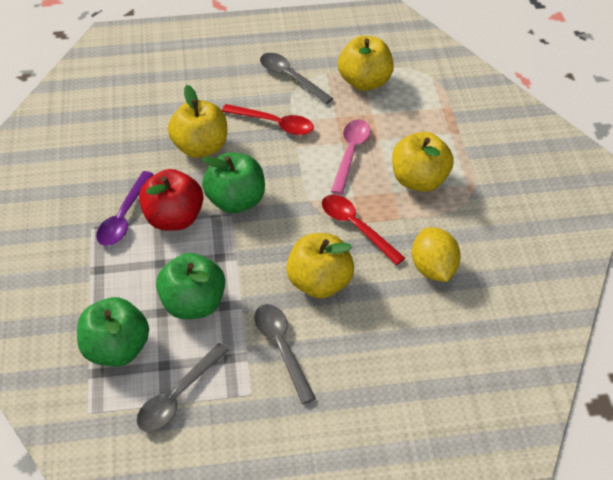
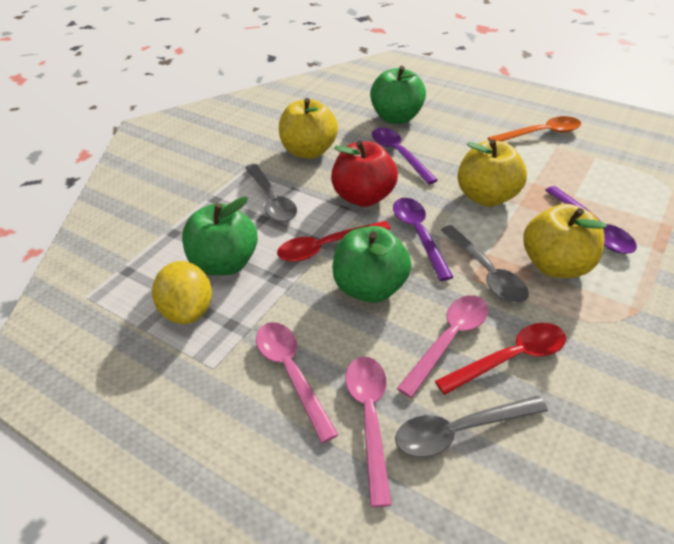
orange spoon: none = 0 -> [488,116,581,141] = 1
pink spoon: [331,119,370,194] = 1 -> [256,322,339,443] [345,357,392,507] [397,295,488,398] = 3
purple spoon: [96,171,154,246] = 1 -> [372,128,438,185] [393,198,453,281] [545,186,637,254] = 3
yellow apple: [168,85,227,158] [286,233,354,298] [338,36,394,91] [392,132,454,192] = 4 -> [279,98,338,159] [458,139,527,207] [523,204,607,278] = 3

